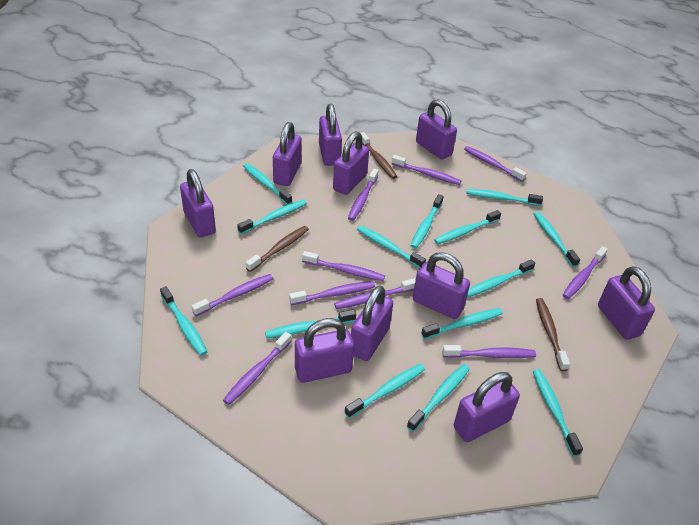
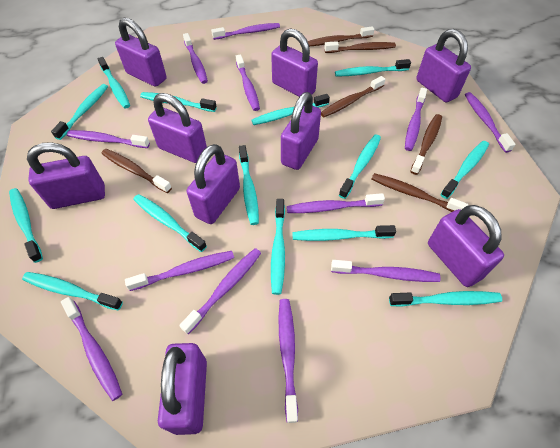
brown toothbrush: [246,226,309,272] [361,132,397,179] [536,298,570,371] = 3 -> [102,149,172,193] [308,26,374,46] [321,76,385,117] [324,41,396,53] [371,173,469,212] [410,114,442,175] = 6
purple padlock: [180,169,216,238] [273,122,302,186] [295,318,354,383] [319,104,342,166] [333,131,369,195] [351,286,393,361] [413,252,470,319] [416,99,457,159] [454,372,520,442] [598,266,655,340] = 10 -> [27,142,105,209] [115,18,167,87] [148,93,207,163] [158,343,207,435] [187,144,240,224] [271,28,318,97] [281,92,321,170] [416,29,471,102] [428,205,504,287] = 9
purple toothbrush: [192,274,273,316] [223,332,291,405] [289,281,375,305] [302,251,385,281] [334,278,416,309] [348,169,379,221] [392,155,461,185] [442,345,536,358] [464,146,527,182] [563,246,608,299] = 10 -> [61,297,122,401] [67,130,150,148] [125,251,234,291] [179,248,261,334] [183,33,208,84] [211,23,280,40] [236,54,260,111] [279,299,298,423] [287,193,385,213] [331,260,441,282] [405,88,427,151] [465,92,516,153] = 12

